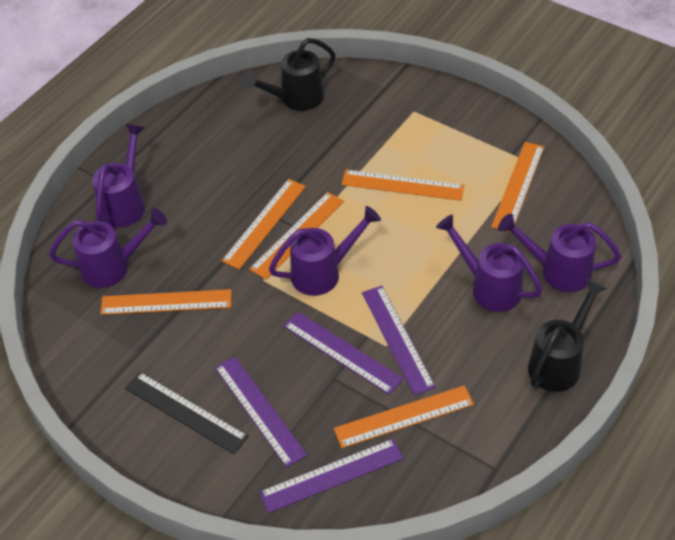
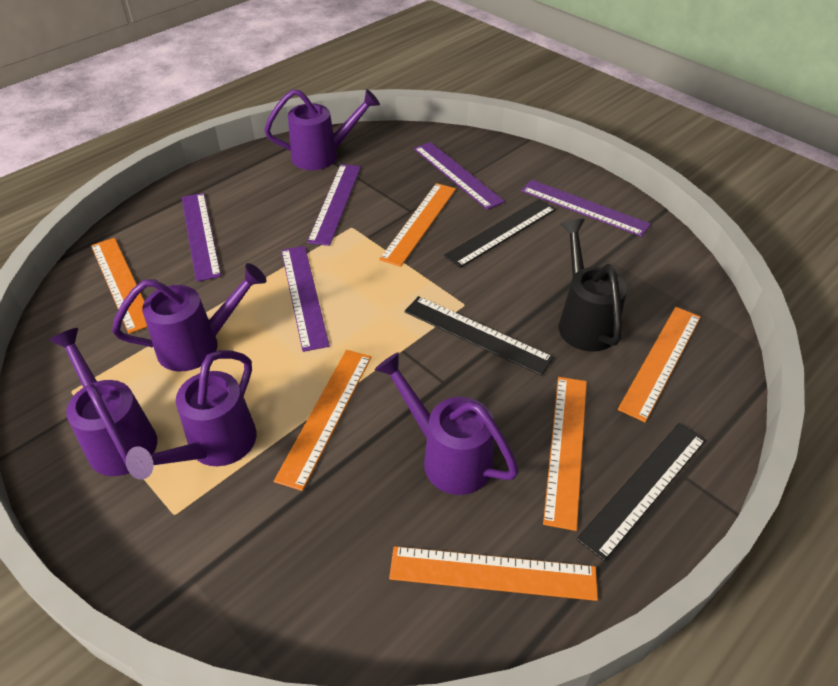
black ruler: [125,372,249,454] = 1 -> [404,296,554,376] [444,199,556,268] [577,423,706,561] = 3
black watering can: [242,38,336,111] [528,279,607,392] = 2 -> [559,219,627,352] = 1
purple ruler: [215,356,307,468] [260,439,403,513] [283,311,403,395] [362,286,436,395] = 4 -> [182,193,221,282] [281,246,330,352] [307,164,361,246] [414,142,505,210] [521,180,651,237] = 5

